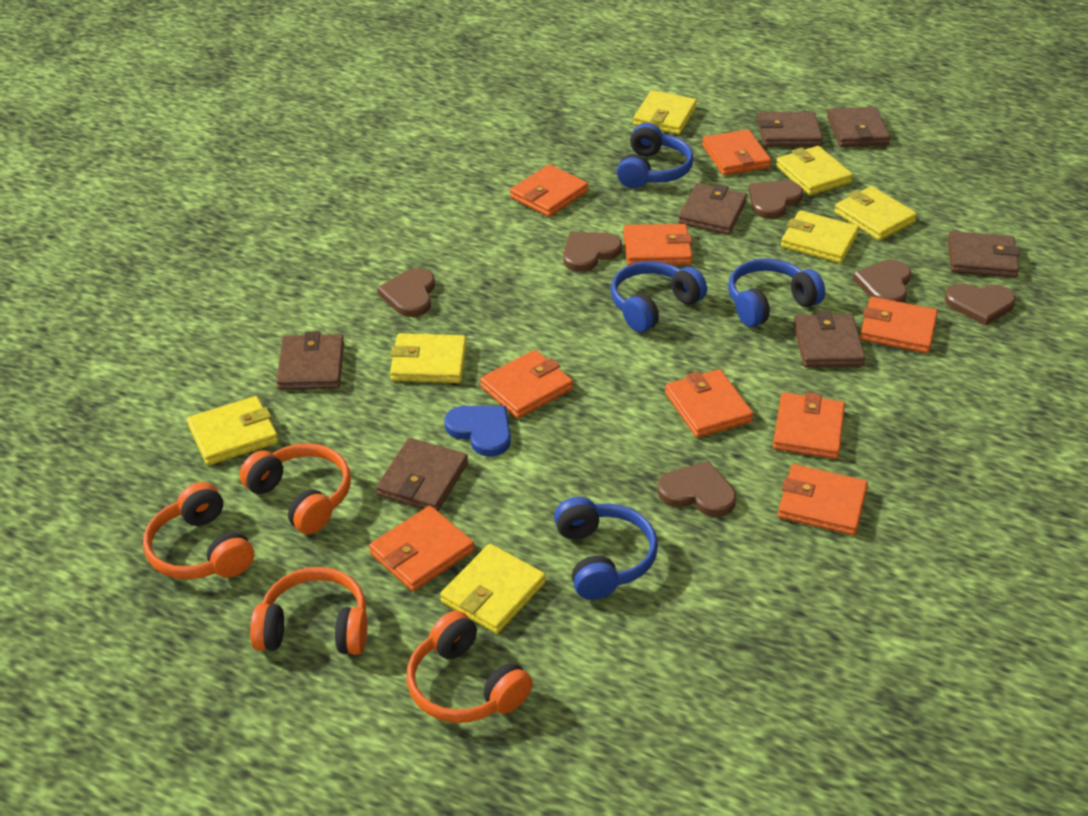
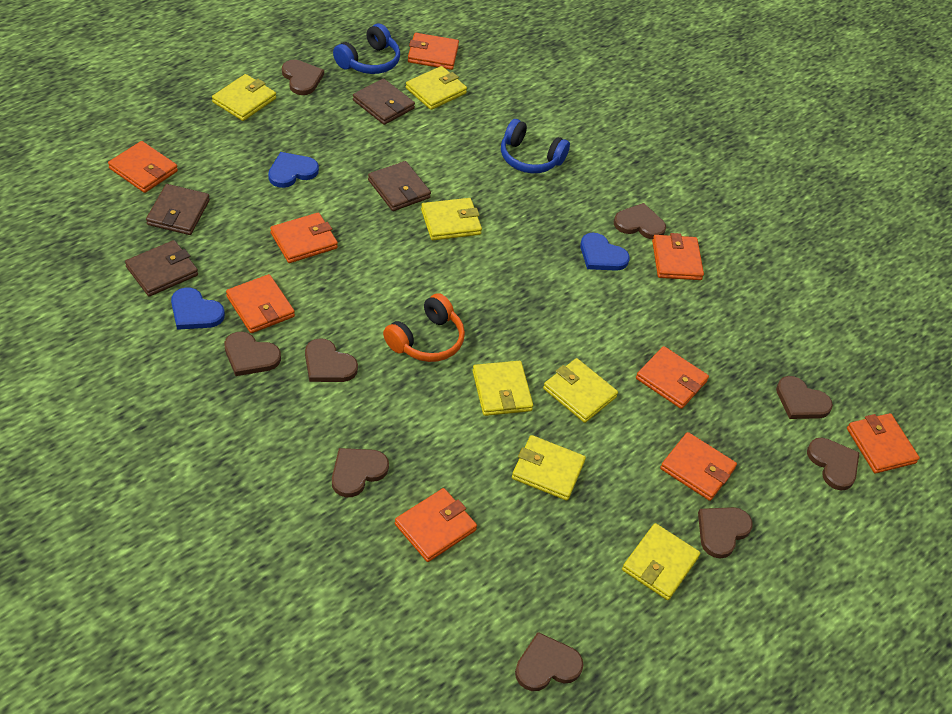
blue headphones: [554,497,658,600] [611,261,707,333] [617,123,693,189] [728,258,825,327] = 4 -> [333,24,400,74] [501,119,570,173] = 2
blue heart: [444,406,511,457] = 1 -> [171,288,225,330] [268,152,319,188] [580,233,630,271] = 3
brown heart: [377,268,435,317] [563,232,622,272] [657,461,736,517] [749,180,803,219] [853,259,911,303] [945,283,1016,326] = 6 -> [224,332,281,376] [282,60,324,95] [305,338,358,382] [332,448,389,497] [515,632,584,691] [614,203,666,239] [698,507,753,558] [776,376,833,419] [807,438,859,491] = 9
brown wallet: [276,331,344,390] [376,438,468,511] [678,183,747,235] [758,111,823,147] [793,311,866,368] [827,107,890,147] [948,231,1020,278] = 7 -> [125,240,198,297] [146,184,210,235] [353,78,415,125] [368,161,431,211] = 4
orange headphones: [143,482,254,579] [240,443,351,534] [250,567,367,655] [407,610,533,723] = 4 -> [383,293,465,362] = 1

